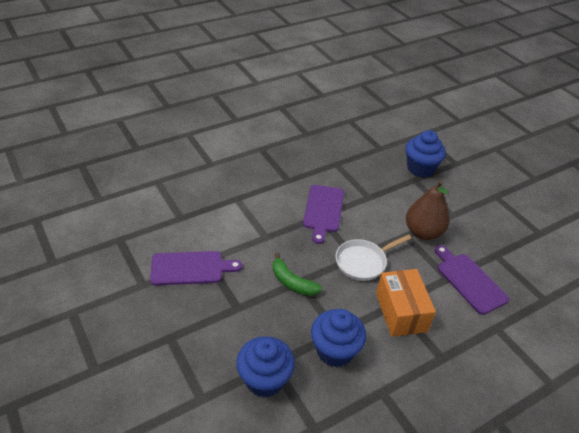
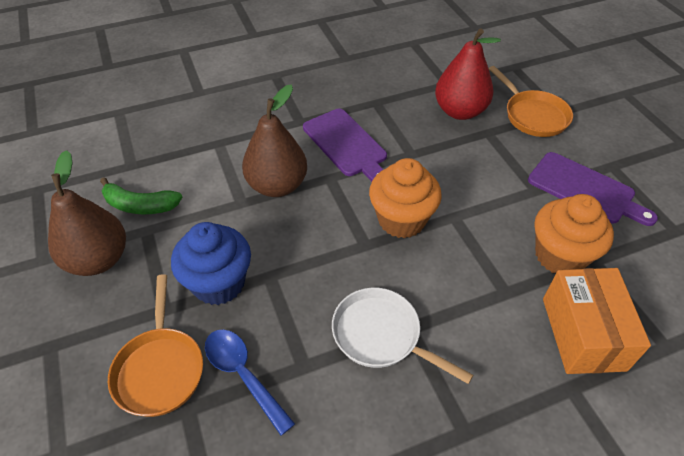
blue cupcake: [236,336,295,398] [311,309,366,367] [406,130,446,177] = 3 -> [171,222,251,305] = 1
blue spoon: none = 0 -> [205,330,295,436] = 1
brown pear: [406,180,450,240] = 1 -> [48,150,126,276] [242,85,307,197] = 2
orange cupcake: none = 0 -> [369,158,442,238] [535,194,614,273] = 2
orange pan: none = 0 -> [108,274,203,417] [489,66,573,137] = 2
purple cutting board: [150,251,242,285] [303,185,344,244] [435,245,509,315] = 3 -> [303,109,387,182] [528,152,658,226] = 2
red pear: none = 0 -> [435,28,501,120] = 1

